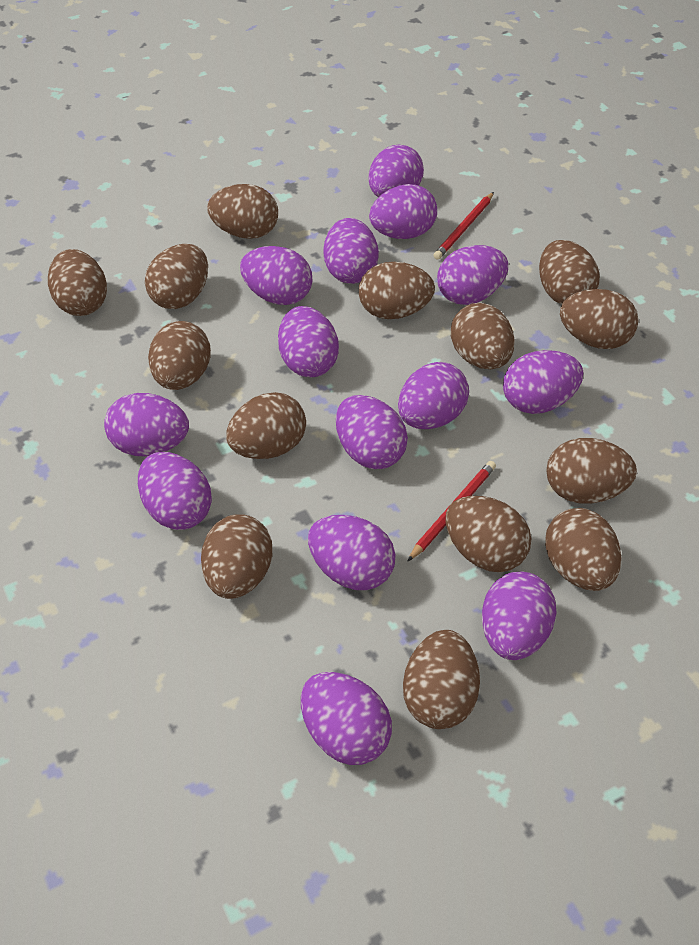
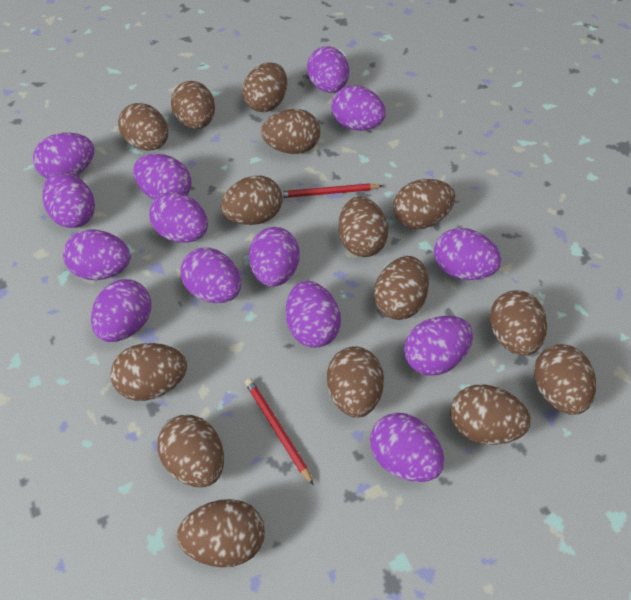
brown egg: [48,249,107,316] [145,244,208,309] [148,321,211,390] [201,514,272,599] [207,184,278,239] [226,392,306,459] [359,262,435,319] [403,630,480,729] [445,496,531,572] [451,303,515,369] [539,240,600,304] [545,508,621,591] [546,438,637,504] [560,289,639,349] = 14 -> [110,343,187,401] [118,103,168,151] [157,415,224,487] [171,81,215,129] [177,499,265,567] [221,176,282,225] [242,62,287,112] [261,109,320,154] [327,346,384,418] [338,197,388,257] [374,256,429,320] [393,179,455,229] [450,385,531,445] [490,290,547,356] [534,344,596,415] = 15

